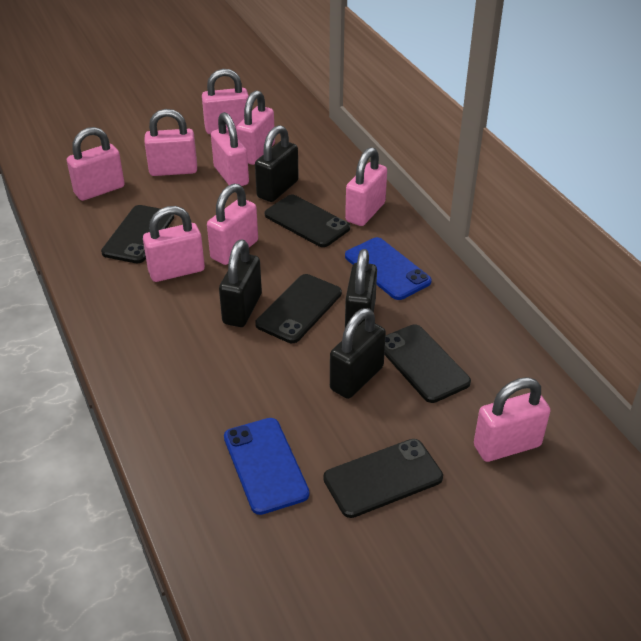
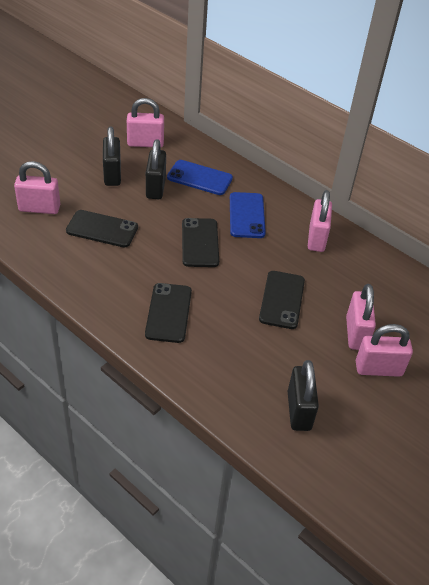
black padlock: [219,240,262,327] [255,125,299,202] [330,308,386,399] [345,249,377,328] = 4 -> [103,126,121,186] [146,139,166,199] [288,360,319,431] = 3
black phone: [101,205,174,263] [255,274,342,343] [265,195,350,247] [323,439,443,518] [384,324,471,403] = 5 -> [66,210,138,248] [145,283,192,343] [182,218,219,267] [259,271,305,329] = 4
pink padlock: [67,127,125,201] [143,206,205,282] [144,109,197,176] [202,69,249,134] [207,184,258,265] [211,112,249,186] [236,90,275,165] [345,147,387,226] [474,377,550,462] = 9 -> [14,161,60,214] [127,98,164,147] [308,190,332,252] [346,284,376,350] [356,324,413,377] = 5

